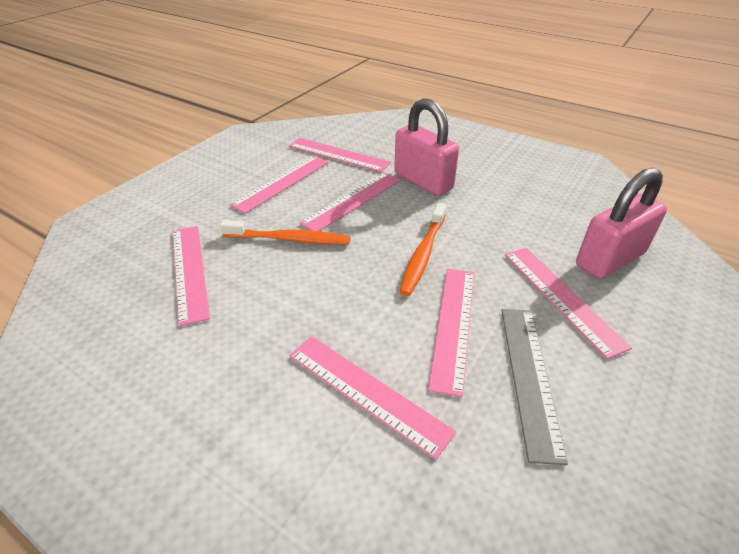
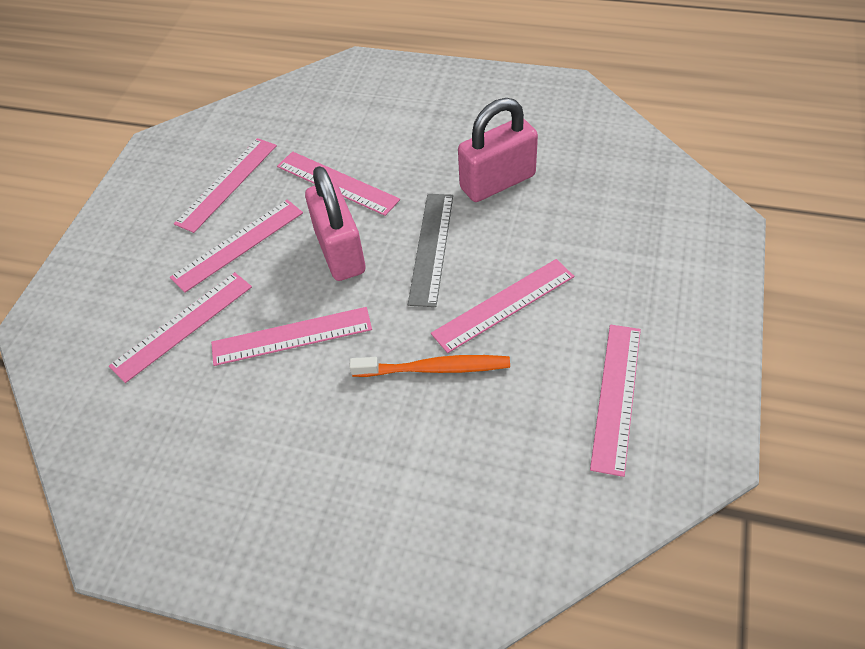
orange toothbrush: [220,220,350,245] [399,203,446,296] = 2 -> [349,355,510,377] = 1

